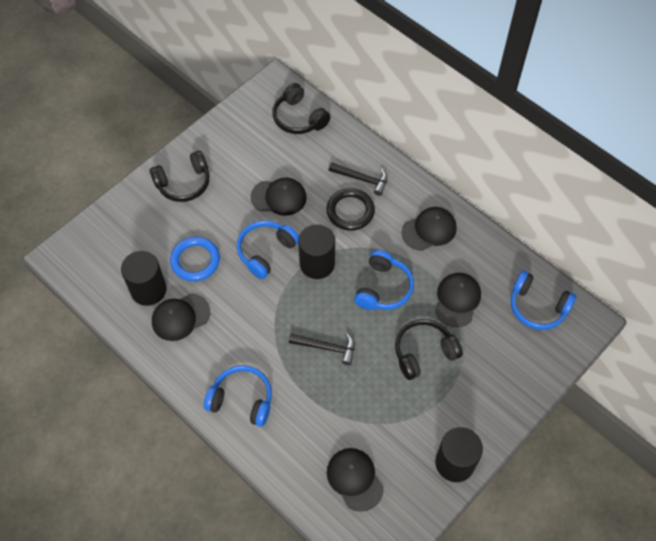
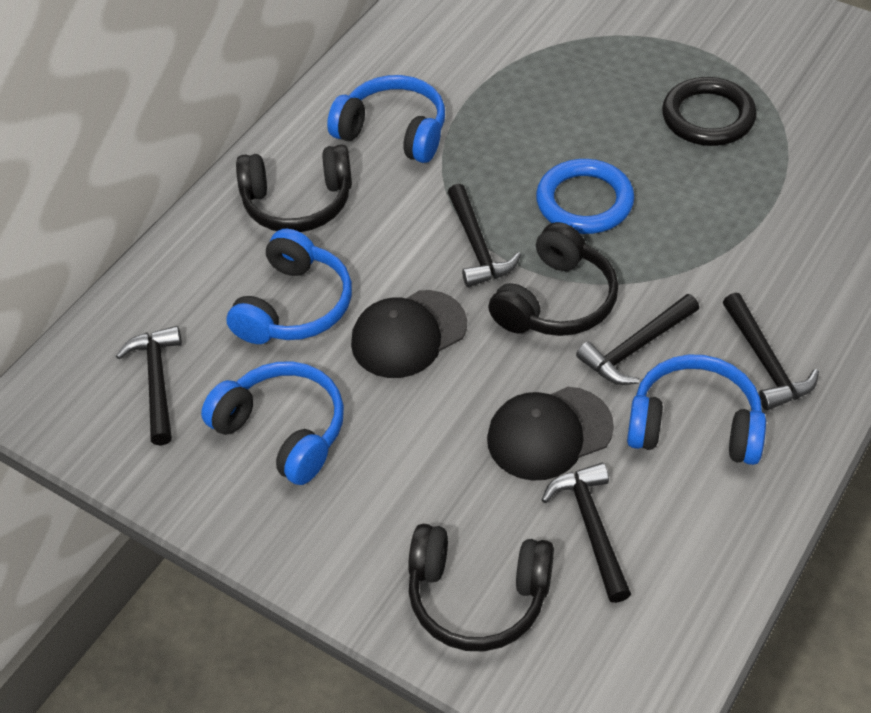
black cap: [152,294,210,341] [251,178,307,216] [327,448,384,512] [402,207,457,251] [435,273,481,327] = 5 -> [351,290,467,378] [487,387,614,481] = 2
black cylinder: [121,251,166,306] [298,224,335,279] [435,427,483,482] = 3 -> none = 0
black hammer: [289,333,355,365] [329,162,388,196] = 2 -> [116,326,182,445] [447,184,521,287] [542,463,631,603] [576,294,699,385] [723,293,819,410] = 5

